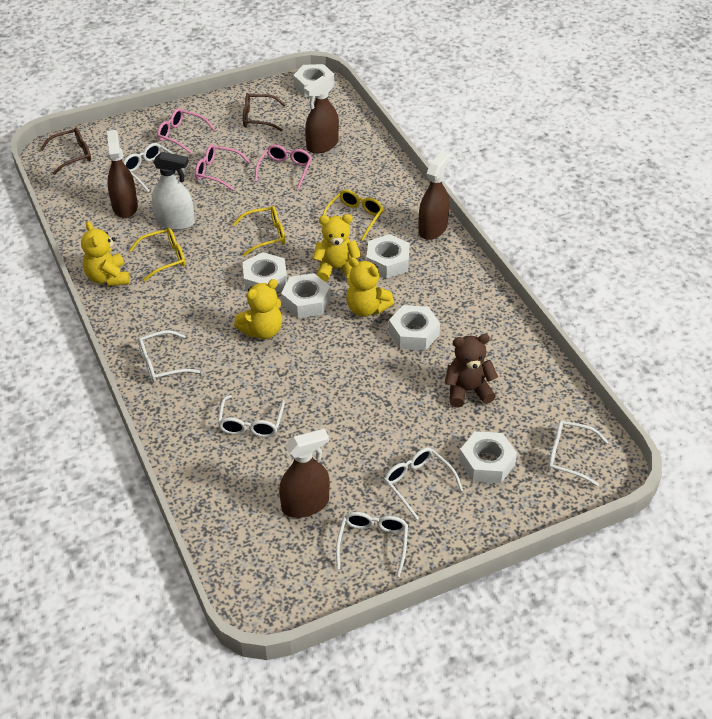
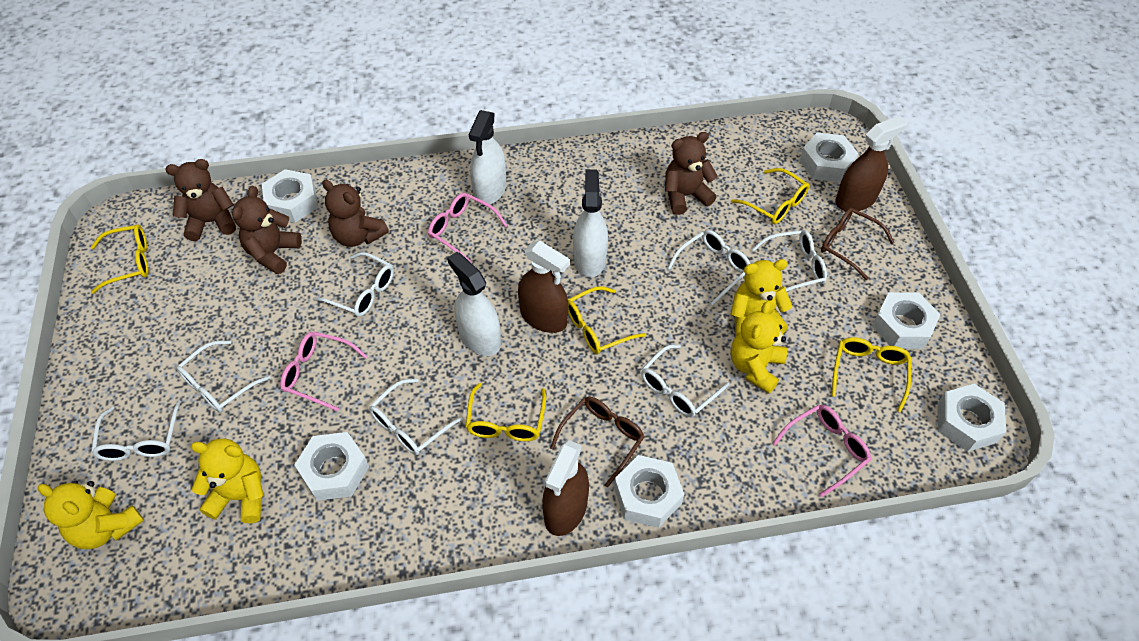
brown spray bottle: [107,130,138,218] [279,429,330,518] [304,76,339,154] [418,151,450,240] = 4 -> [518,240,570,333] [542,440,589,536] [835,116,907,211] = 3
brown teddy bear: [445,334,498,408] = 1 -> [166,159,236,241] [232,186,302,274] [322,180,389,247] [665,132,718,215] = 4
white glasses: [123,143,185,192] [138,330,200,382] [218,395,285,437] [336,512,408,577] [384,447,463,520] [548,420,608,486] = 6 -> [91,400,181,461] [176,340,270,413] [314,252,394,317] [369,378,463,455] [641,345,729,417] [667,230,750,305] [751,230,827,292] = 7
white spray bottle: [152,152,195,230] = 1 -> [447,252,501,356] [469,110,506,205] [573,169,608,278] = 3
yellow glasses: [129,228,185,281] [233,206,285,256] [320,190,384,240] = 3 -> [91,224,148,294] [466,383,546,441] [568,286,646,354] [731,168,809,224] [832,337,911,412] = 5

